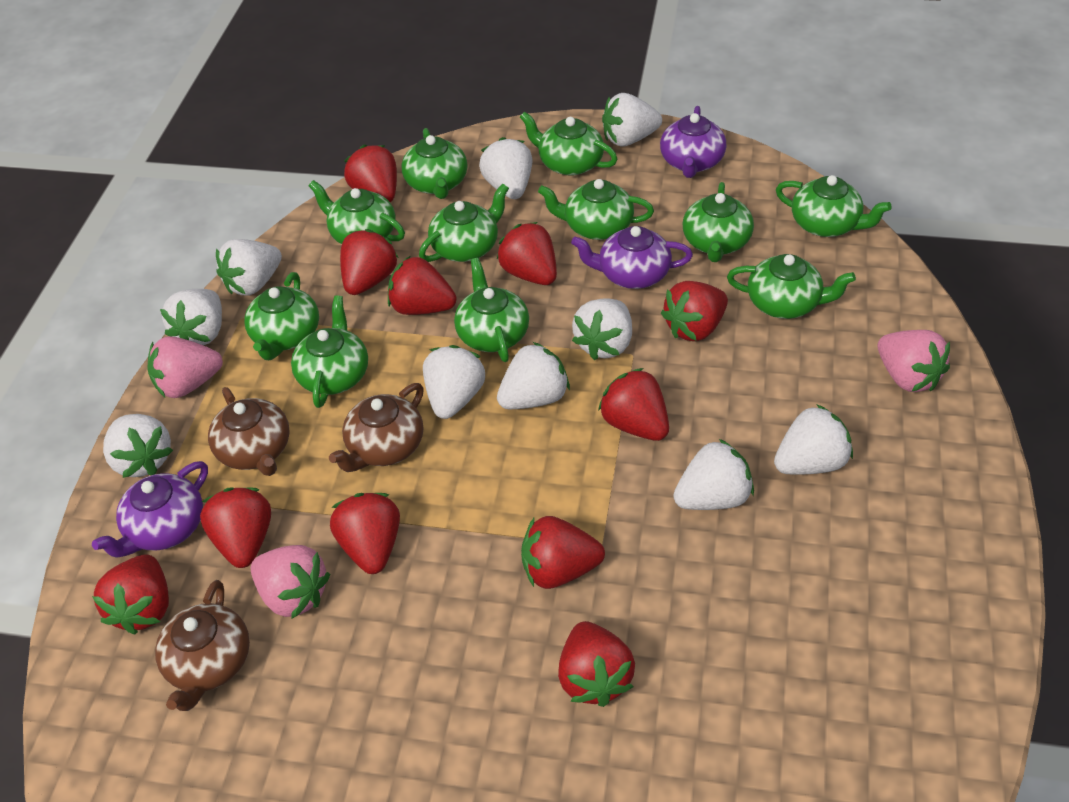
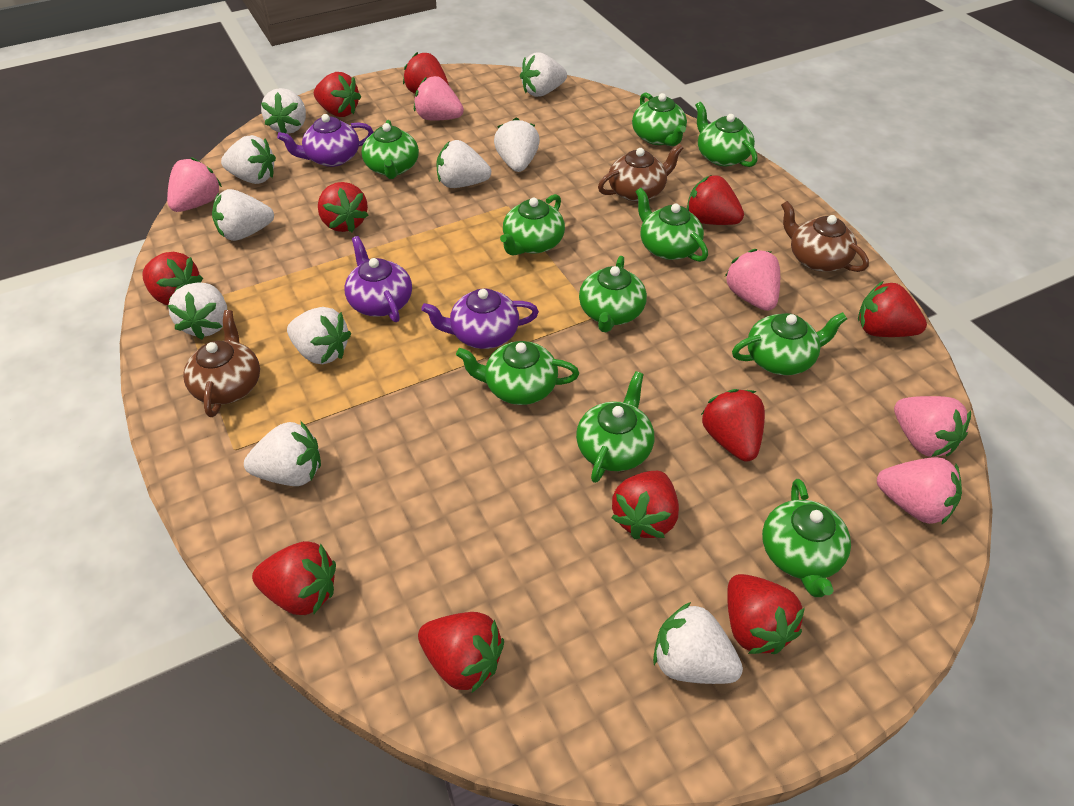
green teapot: [244,272,319,360] [291,296,368,408] [309,180,405,244] [401,128,467,199] [419,184,509,262] [454,258,529,362] [520,111,617,176] [538,179,654,240] [683,182,754,262] [727,254,856,319] [776,175,892,237] = 11 -> [361,120,419,179] [456,341,579,405] [500,194,565,255] [576,371,654,483] [579,256,647,332] [632,92,687,146] [635,188,708,262] [695,102,757,167] [732,312,847,375] [762,479,851,597] = 10
pink strawberry: [147,336,223,398] [251,545,330,619] [878,330,950,392] = 3 -> [167,157,222,212] [414,76,464,121] [725,249,780,311] [877,457,962,525] [894,396,971,457] = 5

